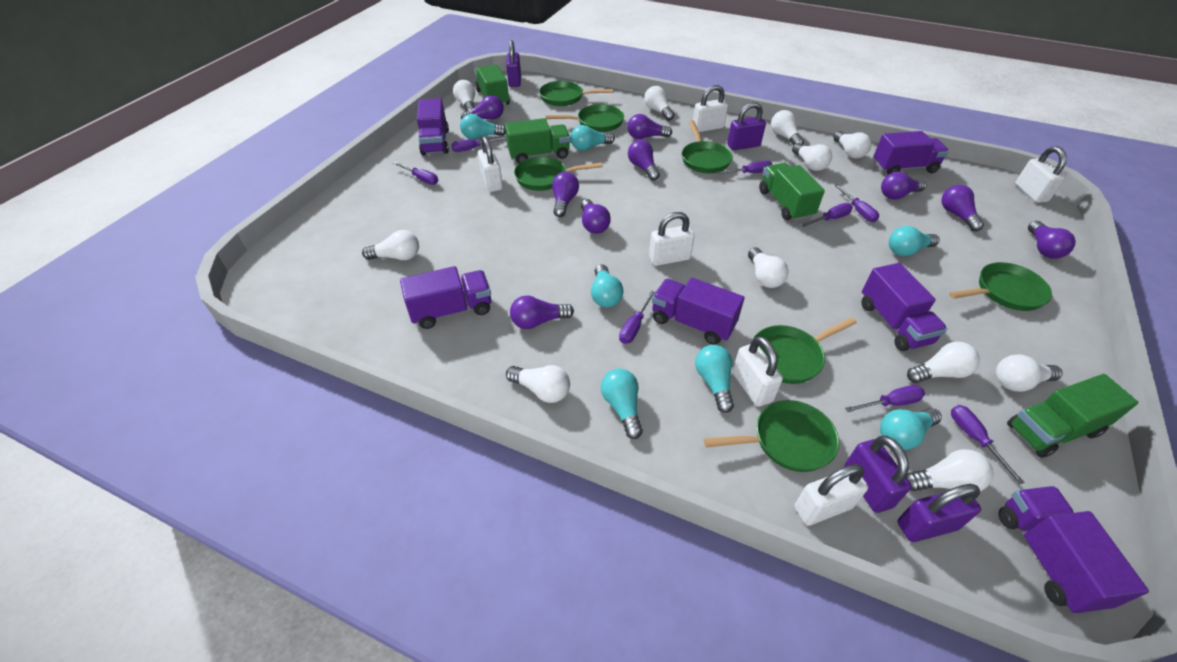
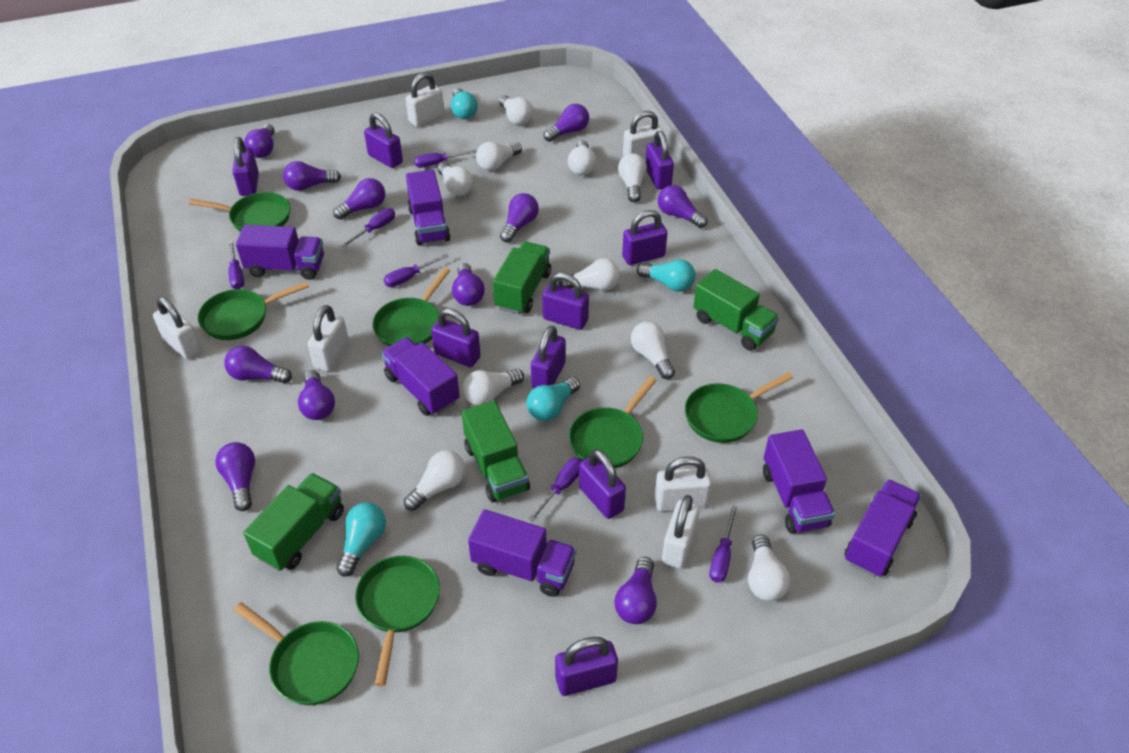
purple light bulb: [461,95,504,120] [510,295,574,329] [552,172,579,217] [581,199,611,234] [627,114,672,139] [628,140,660,181] [881,172,927,200] [941,185,984,231] [1028,221,1076,259] = 9 -> [215,442,255,511] [224,346,292,384] [244,124,275,158] [283,161,341,191] [298,370,335,420] [333,178,385,220] [452,263,485,306] [500,193,539,242] [544,104,589,142] [614,557,657,624] [658,185,708,228] = 11
purple padlock: [506,40,521,87] [727,102,766,150] [844,436,911,513] [897,484,981,542] = 4 -> [232,137,259,196] [364,112,403,168] [431,308,481,367] [531,326,566,388] [542,272,589,330] [555,637,618,696] [579,449,626,519] [622,210,667,265] [646,131,674,189] = 9
purple screwdriver: [393,162,438,185] [451,137,506,152] [619,291,655,344] [716,161,772,174] [801,203,853,227] [834,184,879,222] [845,385,925,412] [951,405,1025,484] = 8 -> [228,240,244,289] [341,208,395,247] [384,254,448,287] [414,150,477,168] [529,458,582,521] [710,505,737,583] = 6
turquoise light bulb: [460,114,506,139] [570,125,615,151] [591,264,624,307] [601,368,643,439] [695,345,734,413] [880,408,942,450] [889,226,940,256] = 7 -> [337,502,386,577] [451,88,478,119] [526,377,580,421] [637,259,696,292] = 4
white light bulb: [362,230,419,260] [453,80,475,112] [506,365,570,403] [644,86,675,121] [748,247,789,288] [771,110,804,145] [792,143,832,171] [833,131,872,158] [906,449,993,491] [907,342,980,383] [996,355,1063,392] = 11 -> [404,450,466,511] [438,163,473,196] [462,369,524,406] [476,142,522,171] [499,95,533,125] [559,258,620,291] [568,140,596,175] [618,153,647,202] [631,321,675,379] [748,534,790,601] = 10

